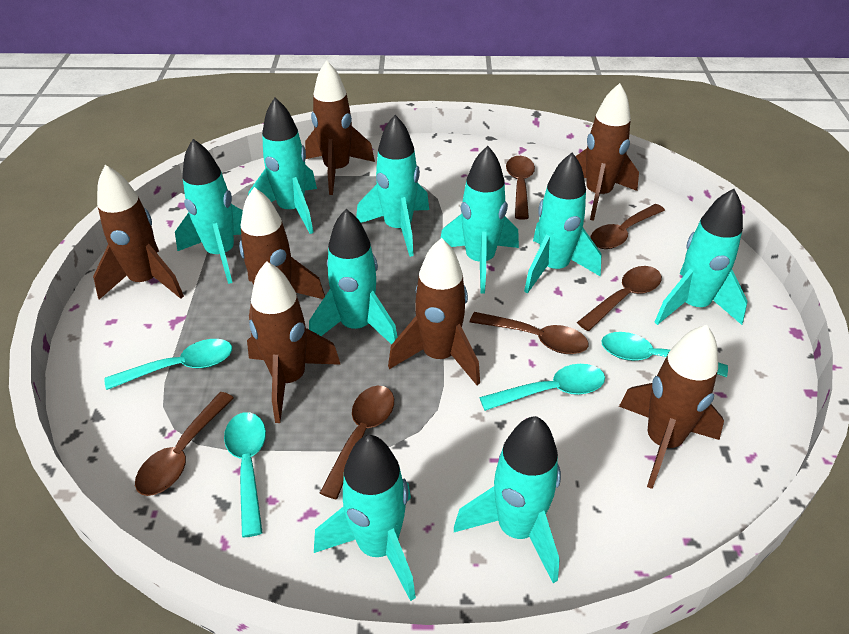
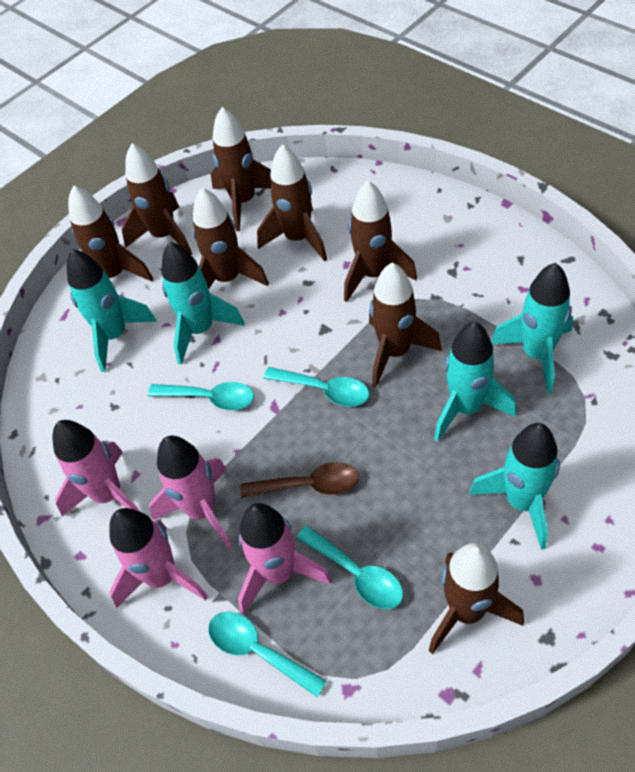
brown rocket: [93,165,184,300] [239,187,325,336] [247,261,341,423] [305,60,375,195] [388,238,480,385] [575,83,639,221] [619,325,724,489] = 7 -> [68,185,153,281] [122,144,192,255] [193,188,269,289] [211,107,271,231] [257,144,327,262] [344,181,417,302] [369,262,442,388] [429,543,524,655] = 8
brown spoon: [135,392,234,496] [320,386,394,499] [470,312,589,354] [506,156,535,220] [577,266,662,331] [590,204,665,249] = 6 -> [240,462,359,498] = 1
pink rocket: none = 0 -> [52,420,140,516] [109,508,208,608] [149,436,232,549] [238,503,332,615] = 4
turquoise rocket: [175,139,243,284] [248,98,317,234] [309,209,398,345] [314,435,416,601] [356,115,429,257] [440,146,519,293] [454,416,561,583] [524,152,602,293] [655,189,748,325] = 9 -> [67,249,157,372] [161,242,245,365] [434,322,516,442] [469,423,560,550] [491,263,573,394] = 5

